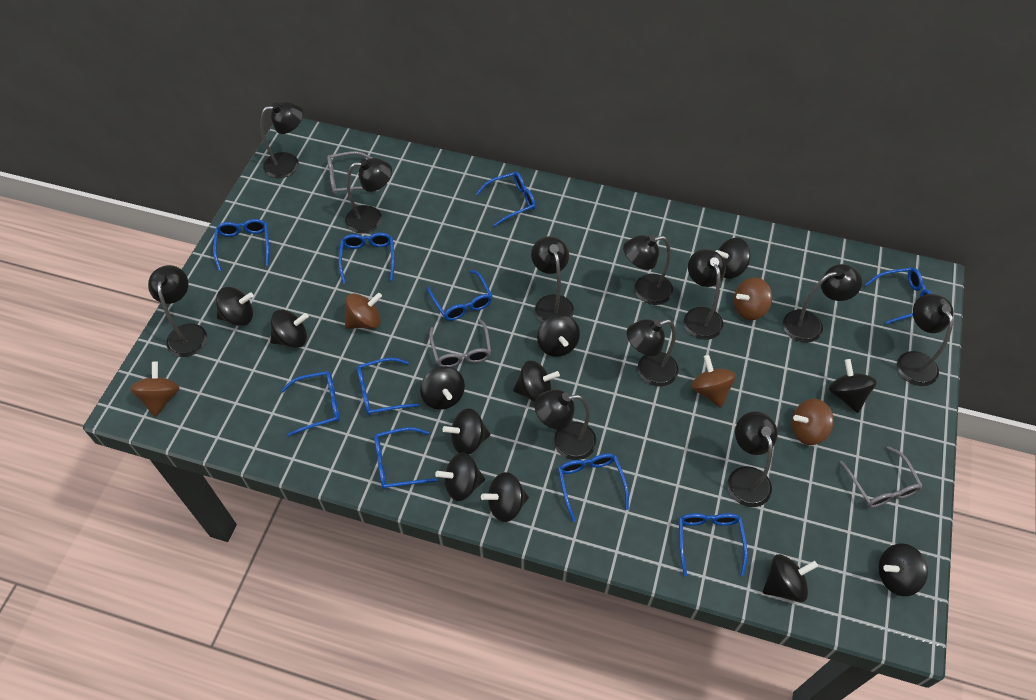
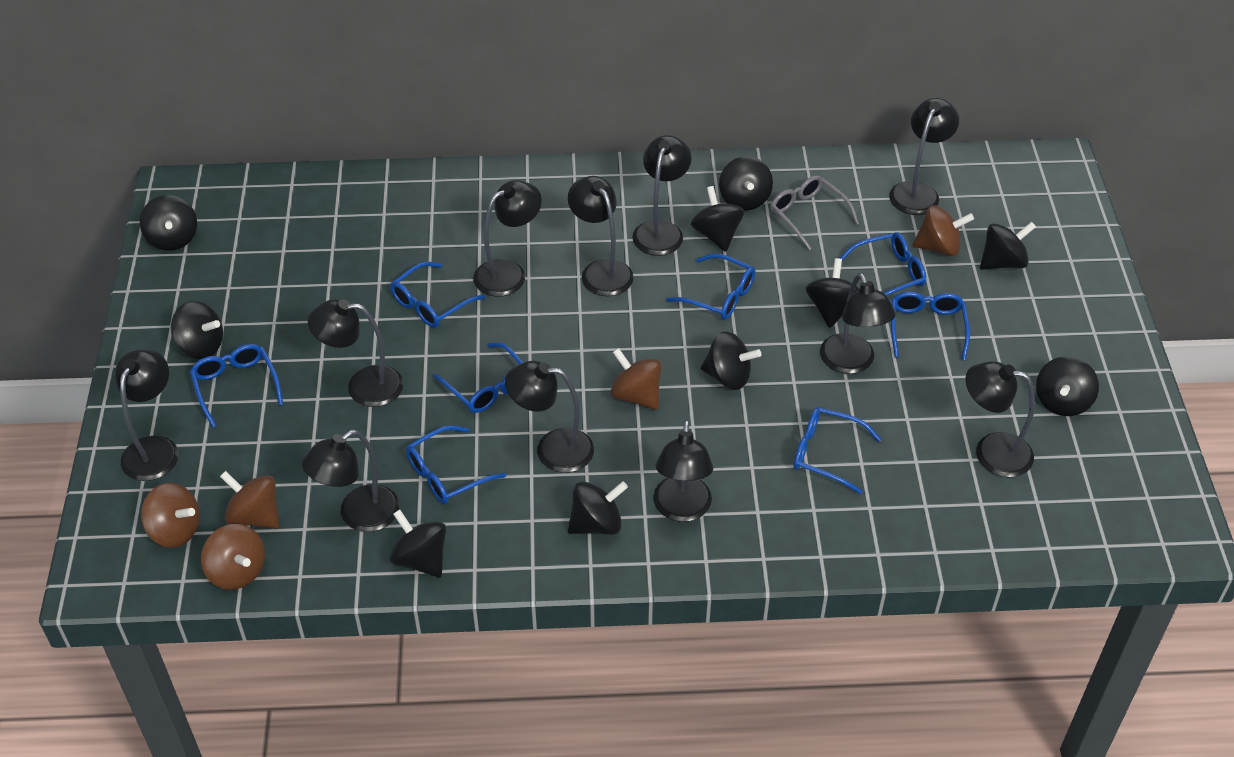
black spinning top: [216,287,254,326] [270,309,309,348] [420,366,465,410] [435,452,485,501] [442,408,490,454] [481,472,529,522] [513,360,560,402] [537,315,580,357] [716,238,750,279] [763,554,818,602] [829,359,877,413] [879,543,928,596] = 12 -> [140,195,197,251] [171,301,223,359] [389,509,446,578] [568,481,628,535] [691,186,745,252] [701,331,761,390] [719,156,773,211] [805,258,860,328] [980,222,1036,270] [1036,356,1099,416] = 10
blue glasses: [213,219,269,271] [281,371,340,436] [339,233,395,284] [357,358,420,416] [374,427,438,489] [427,270,493,321] [476,172,536,226] [558,453,629,522] [679,513,748,576] [865,267,932,324] = 10 -> [190,344,283,428] [390,262,485,328] [406,425,506,504] [433,342,523,413] [666,254,755,320] [793,407,882,494] [839,232,926,296] [891,291,970,360] = 8
grey glasses: [327,151,379,195] [429,319,491,367] [839,446,923,508] = 3 -> [770,175,859,250] = 1

